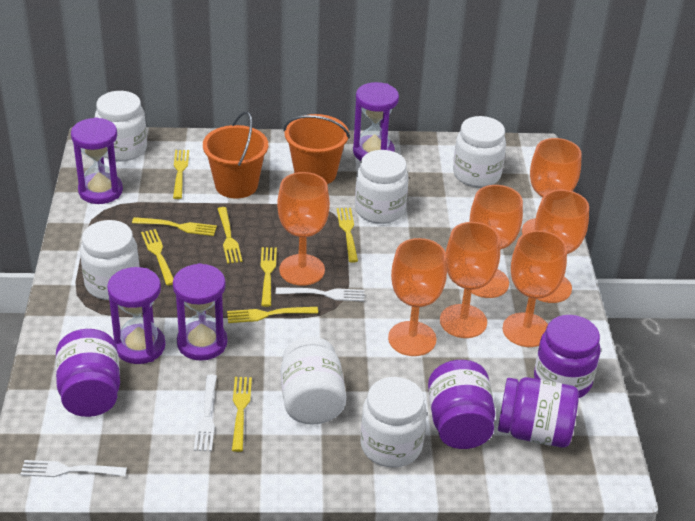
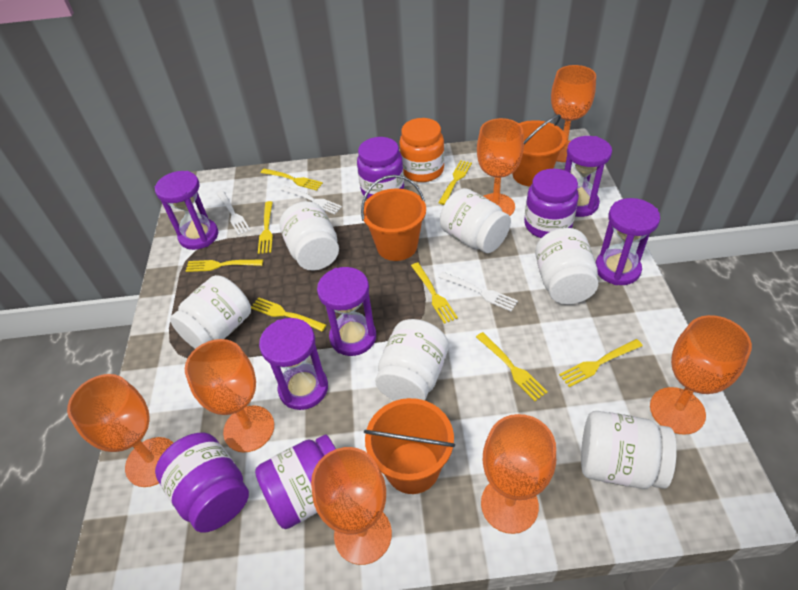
orange bucket: [203,111,268,199] [284,114,350,184] = 2 -> [361,175,426,261] [364,398,455,494] [512,114,566,187] = 3
orange jar: none = 0 -> [400,118,444,182] = 1
purple hourglass: [71,117,123,204] [107,267,165,364] [173,263,227,361] [353,82,399,161] = 4 -> [155,171,218,250] [259,318,328,410] [317,267,376,356] [565,136,612,217] [595,198,660,285] = 5

